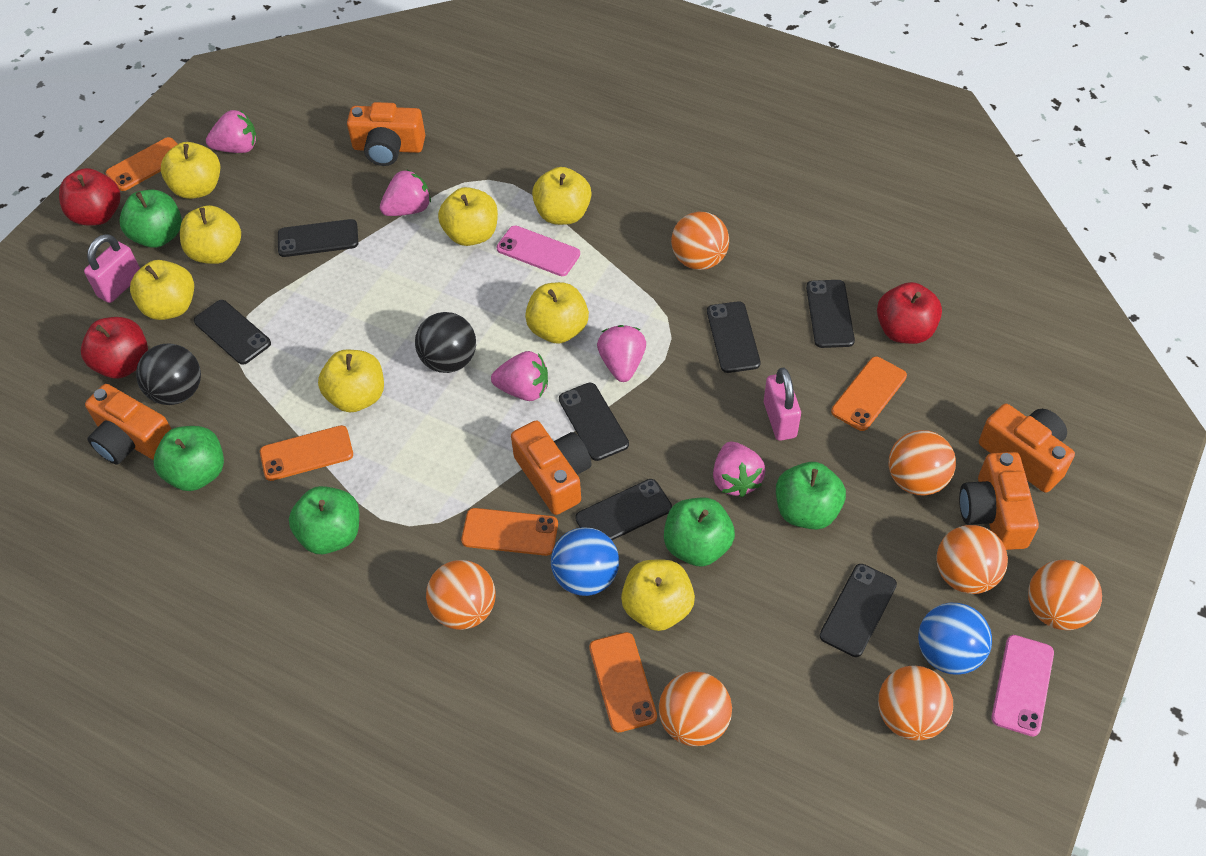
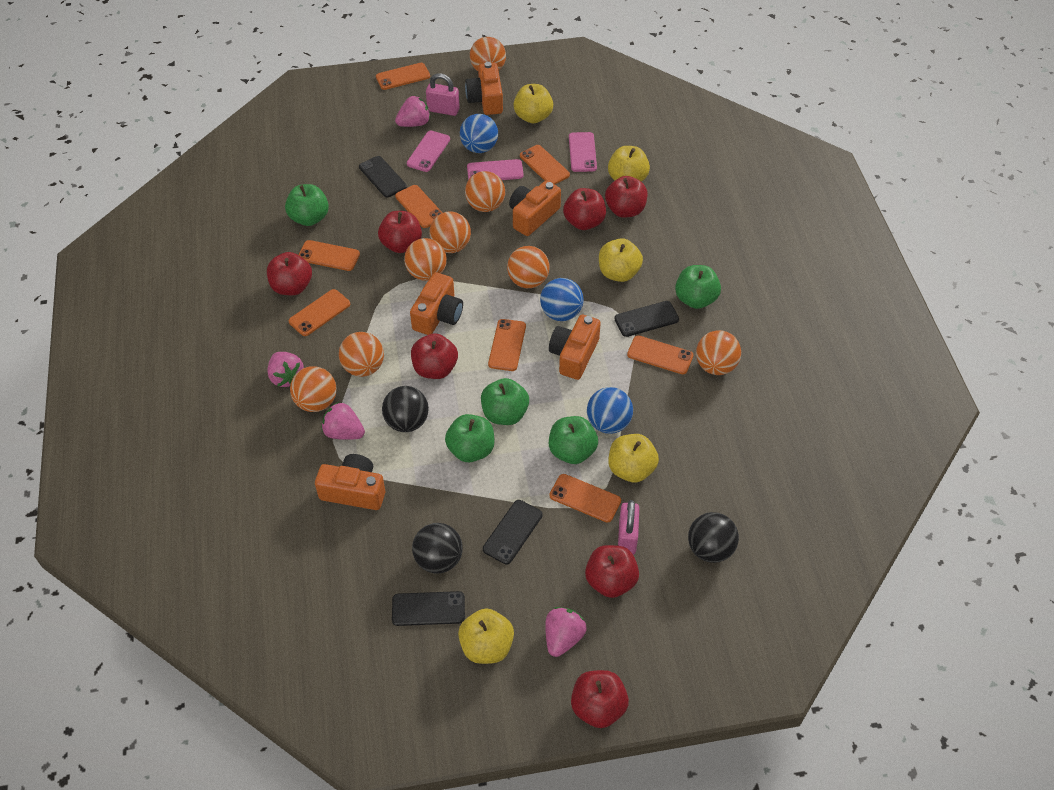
black ball: [136,344,201,405] [415,312,476,373] = 2 -> [382,386,429,432] [412,523,463,573] [688,512,739,563] = 3
black phone: [194,300,271,365] [278,219,358,257] [559,382,629,461] [575,479,672,540] [707,301,761,373] [806,280,855,348] [820,564,897,657] = 7 -> [359,156,407,197] [392,591,465,626] [483,500,543,564] [614,301,679,337] = 4
blue ball: [551,527,619,596] [918,603,992,675] = 2 -> [460,114,498,153] [540,278,584,321] [587,387,633,434] = 3
orange ball: [426,560,495,630] [659,672,732,746] [671,212,729,270] [878,666,953,741] [889,430,956,496] [936,525,1008,594] [1028,560,1102,630] = 7 -> [290,366,337,412] [339,332,384,377] [404,238,447,281] [429,211,471,253] [465,171,505,212] [470,37,506,71] [507,246,550,288] [696,330,741,375] = 8
orange phone: [106,137,178,191] [260,425,353,481] [461,508,558,556] [589,632,657,732] [831,357,907,431] = 5 -> [289,289,350,336] [298,240,360,271] [376,63,430,90] [395,185,442,228] [488,319,526,371] [520,145,570,185] [549,474,621,523] [627,335,693,374] = 8
pink phone: [496,225,580,276] [991,635,1054,737] = 2 -> [407,131,450,172] [467,159,524,180] [569,132,597,172] = 3
pink strawberry: [206,110,257,153] [380,170,431,216] [491,351,548,401] [597,325,646,382] [713,442,765,497] = 5 -> [267,352,304,387] [322,402,365,440] [395,96,430,127] [545,607,587,657] = 4
red apple: [59,168,121,226] [81,317,148,378] [877,282,942,344] = 3 -> [267,252,312,295] [378,211,422,253] [411,333,458,379] [563,188,606,230] [571,670,629,728] [585,545,639,598] [605,176,648,218] = 7
yellow apple: [130,260,194,320] [161,142,220,199] [180,205,241,264] [318,350,384,412] [438,187,498,246] [525,282,589,344] [532,167,591,225] [621,560,695,631] = 8 -> [458,609,514,664] [513,84,553,124] [599,238,643,282] [608,146,650,182] [609,434,659,483] = 5

